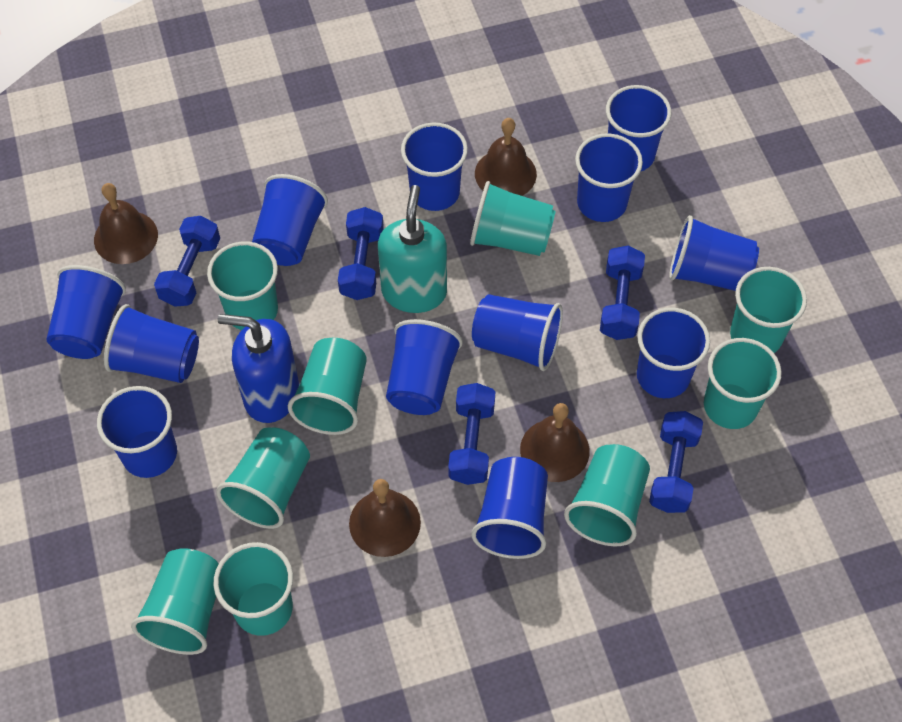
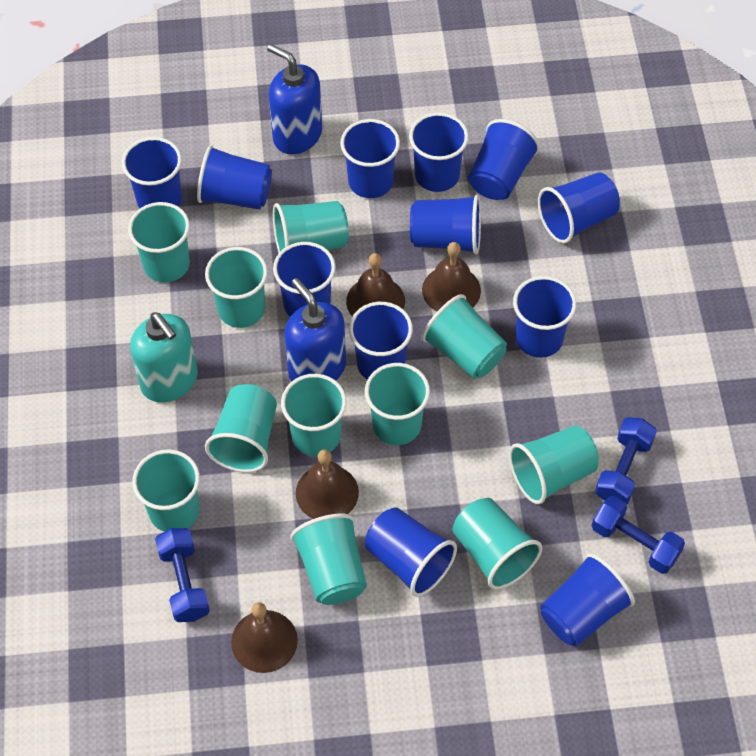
blue dumbbell: [154,216,220,307] [338,207,384,300] [448,383,495,485] [600,246,645,340] [649,411,703,513] = 5 -> [155,528,210,622] [592,496,685,574] [595,417,657,505] = 3
blue soap dispenser: [218,314,299,423] = 1 -> [267,44,322,154] [284,278,346,381] = 2
turquoise cup: [131,548,218,655] [207,241,278,330] [214,542,293,636] [216,427,310,529] [288,338,367,435] [470,181,556,256] [564,444,650,546] [704,338,782,429] [730,267,807,353] = 9 -> [128,202,190,282] [132,449,200,532] [205,247,268,328] [205,384,277,473] [273,201,349,253] [281,374,347,456] [290,514,367,605] [365,363,430,445] [422,294,507,379] [453,498,542,590] [509,425,599,504] = 11

